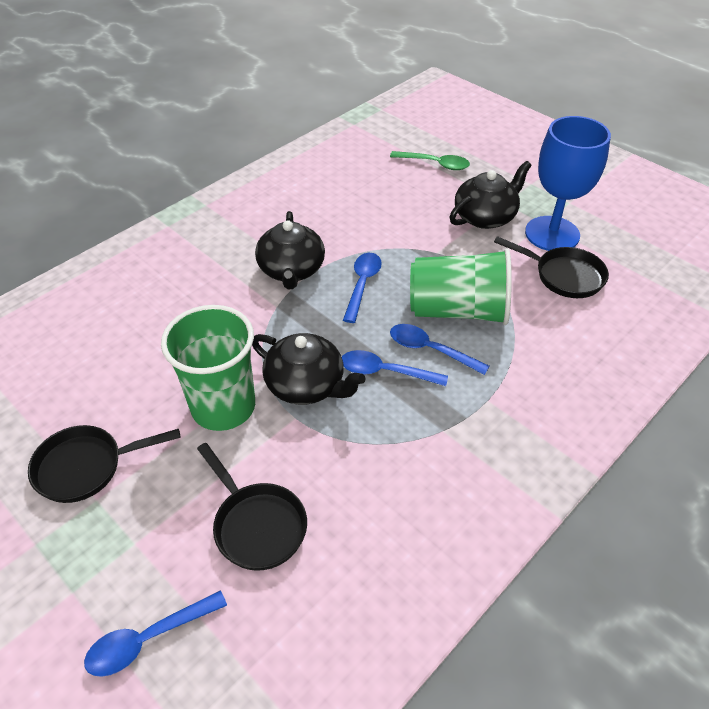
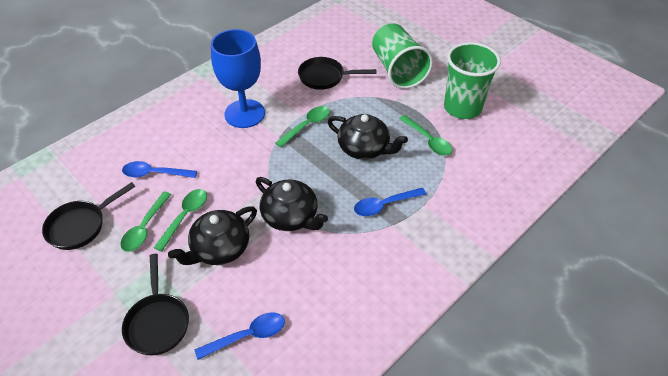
blue spoon: [84,591,227,677] [342,350,448,386] [343,253,382,323] [390,324,489,375] = 4 -> [122,161,197,178] [195,312,285,360] [354,188,426,216] = 3
green spoon: [390,151,470,170] = 1 -> [120,192,172,252] [154,189,207,252] [276,106,330,147] [399,115,452,156] = 4

